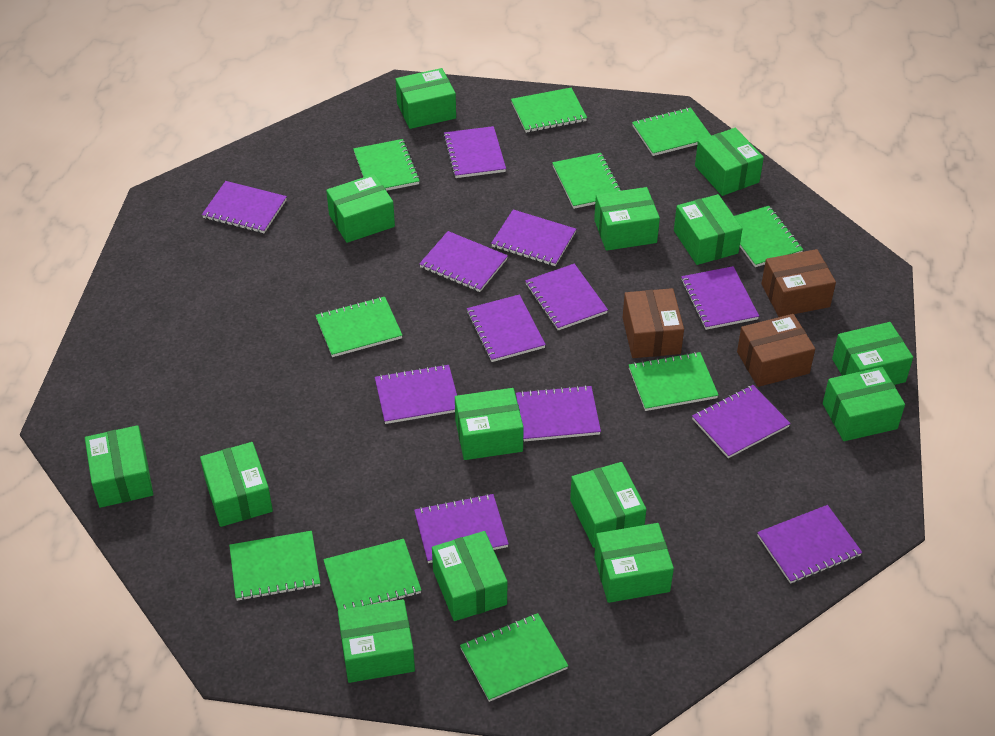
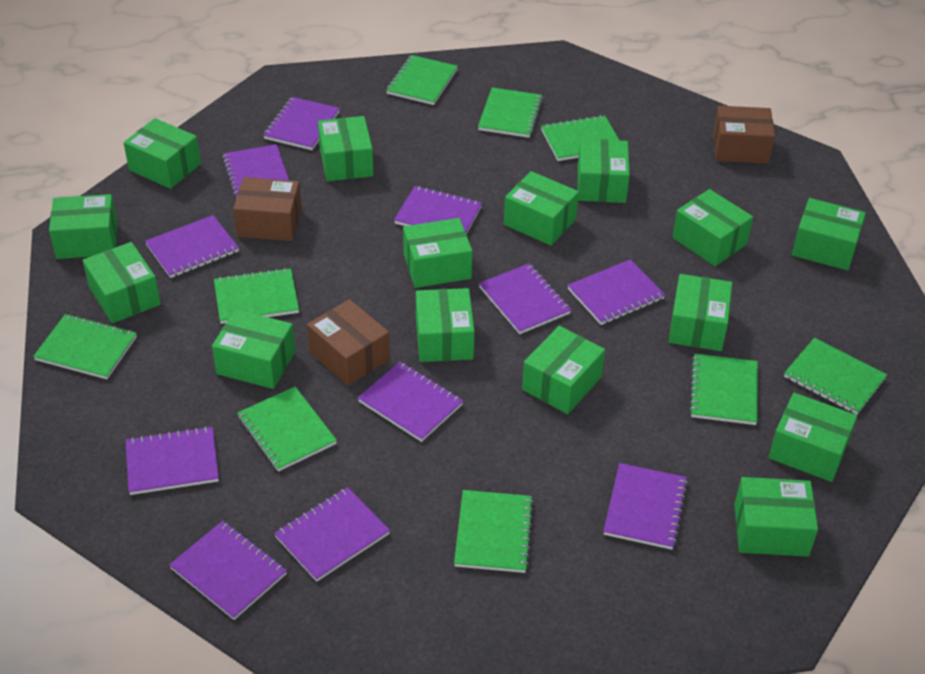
green box: [85,425,153,508] [200,442,273,527] [326,174,395,243] [338,599,415,683] [395,68,456,129] [432,531,507,621] [455,388,524,460] [570,462,646,548] [594,187,660,251] [594,523,674,603] [674,194,742,265] [695,128,764,196] [823,367,905,441] [832,322,913,385] = 14 -> [49,194,118,259] [83,242,161,323] [124,118,201,189] [212,309,295,389] [318,116,374,181] [403,218,472,288] [416,288,475,362] [504,171,579,245] [522,326,605,414] [578,139,630,203] [668,274,732,351] [672,189,753,266] [734,477,818,557] [769,393,857,482] [792,198,866,270] = 15
green notebook: [229,531,320,601] [315,297,403,357] [323,539,421,610] [353,139,420,191] [460,613,568,702] [511,88,587,133] [552,153,622,209] [629,352,718,411] [632,107,711,156] [734,206,803,267] = 10 -> [33,314,137,379] [214,268,299,324] [237,387,337,472] [386,55,458,105] [454,490,534,573] [478,87,543,138] [541,115,620,161] [689,354,758,425] [784,338,887,415] = 9
purple notebook: [202,181,287,233] [375,364,457,424] [414,494,509,563] [419,231,508,292] [443,126,506,178] [467,294,546,362] [491,210,576,266] [516,385,601,441] [525,264,608,330] [681,266,759,330] [692,385,791,458] [757,505,862,584] = 12 -> [125,426,219,495] [145,215,239,278] [169,521,287,620] [222,144,289,199] [263,97,340,150] [274,487,390,582] [358,362,464,442] [394,186,482,234] [479,263,571,334] [567,259,665,325] [603,463,688,550] = 11

